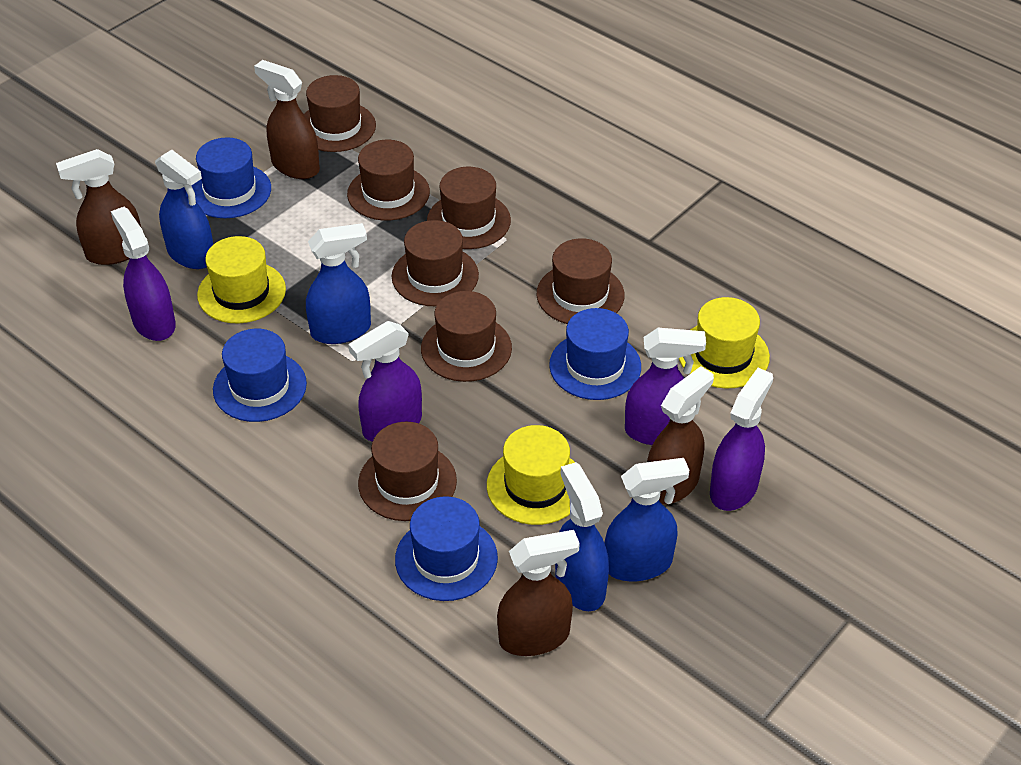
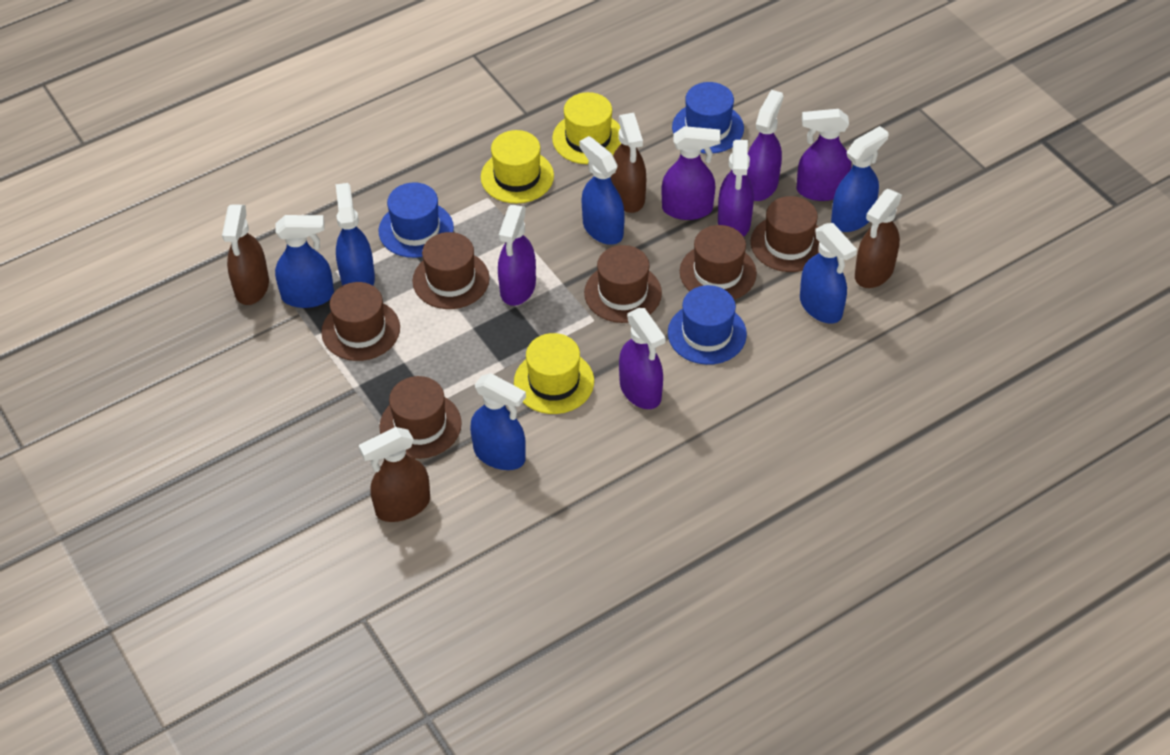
blue hat: [191,137,271,218] [213,329,307,422] [395,496,498,601] [549,308,641,400] = 4 -> [379,182,454,258] [668,285,747,365] [672,82,744,153] = 3
blue spray bottle: [155,150,213,269] [306,223,371,344] [555,462,609,611] [605,458,689,582] = 4 -> [275,215,334,308] [336,183,375,286] [470,373,526,470] [580,136,625,245] [800,223,857,324] [831,126,889,232] = 6
brown hat: [304,75,376,152] [347,140,430,220] [358,422,457,521] [392,220,479,306] [421,291,512,382] [427,167,511,249] [537,238,625,324] = 7 -> [321,282,400,361] [379,376,462,459] [413,232,490,309] [584,245,662,323] [680,225,757,300] [751,196,819,272] = 6
purple spray bottle: [111,207,176,341] [348,321,422,442] [625,328,706,445] [710,368,773,511] = 4 -> [498,205,536,306] [619,308,666,409] [662,126,721,220] [718,140,754,237] [747,90,783,201] [796,109,851,201] = 6

